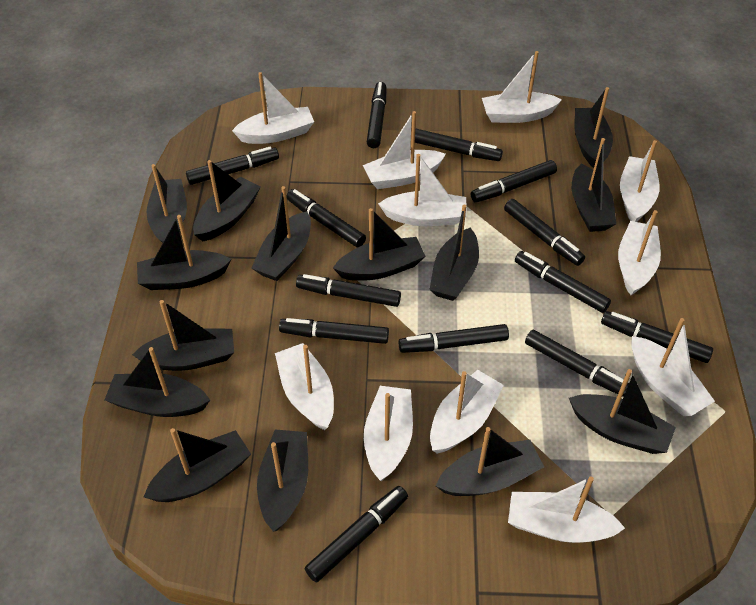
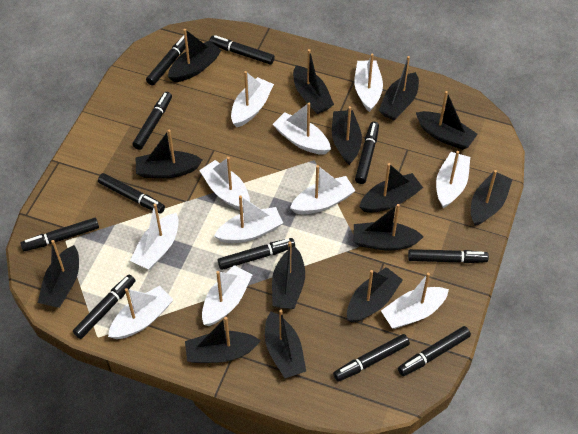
black marker: [186,147,279,185] [279,318,389,344] [286,189,366,248] [296,274,401,307] [305,486,408,582] [367,82,386,148] [399,324,509,353] [415,129,503,161] [471,160,557,203] [504,199,585,266] [515,251,611,313] [525,330,629,397] [601,311,713,363] = 13 -> [20,218,99,251] [73,275,135,339] [98,173,165,214] [132,92,172,150] [146,35,188,86] [210,35,275,65] [218,238,295,270] [333,334,410,382] [355,122,379,184] [398,326,471,376] [408,249,489,263] = 11

